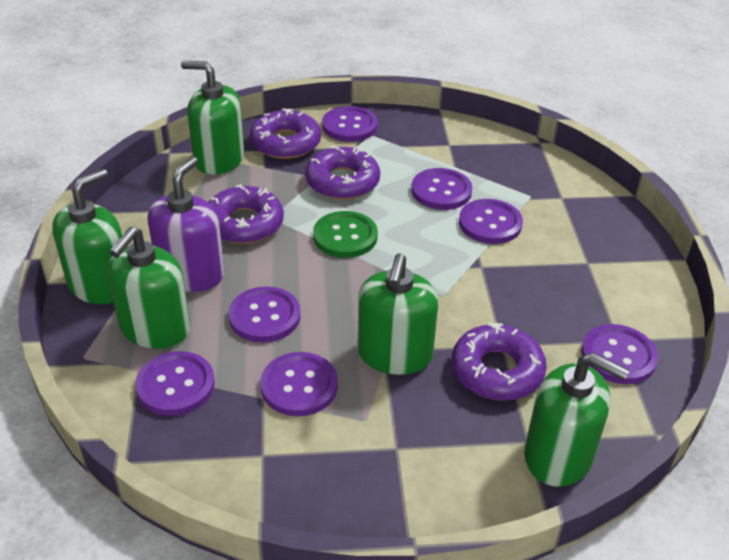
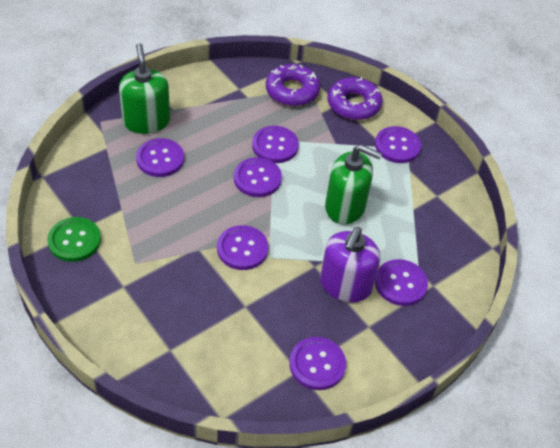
green soap dispenser: [52,169,122,304] [107,227,191,349] [181,61,245,175] [357,253,438,375] [524,353,630,487] = 5 -> [119,43,170,134] [325,144,382,224] = 2
purple donut: [208,184,284,244] [250,108,321,159] [305,145,380,200] [452,323,547,401] = 4 -> [266,64,320,106] [328,77,383,120] = 2

